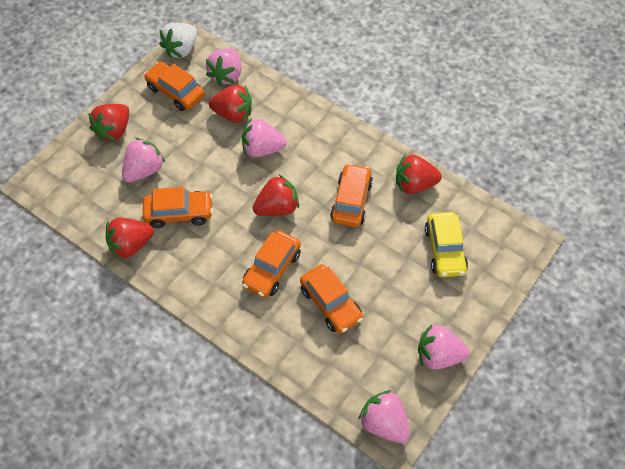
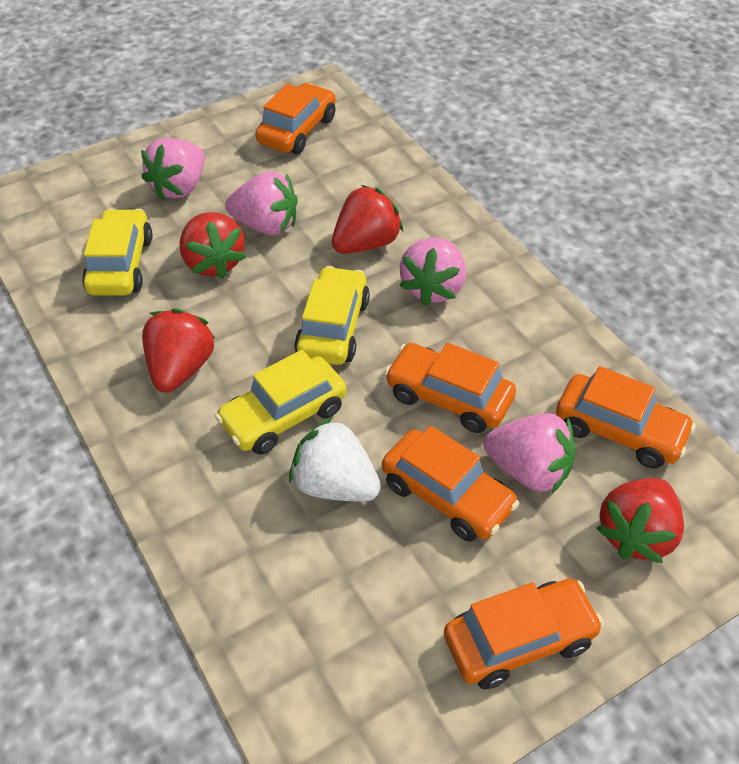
pink strawberry: [122,138,165,182] [206,48,241,86] [242,118,287,158] [358,390,410,443] [418,324,470,370] = 5 -> [141,138,205,200] [225,171,298,235] [400,237,466,306] [484,413,575,494] = 4
red strawberry: [88,104,129,142] [106,218,154,260] [209,85,252,123] [253,175,299,216] [396,155,442,194] = 5 -> [142,308,215,393] [180,212,246,279] [332,185,403,254] [596,478,684,563] = 4
yellow car: [425,212,468,277] = 1 -> [82,209,152,296] [215,350,346,455] [294,266,370,365] = 3

